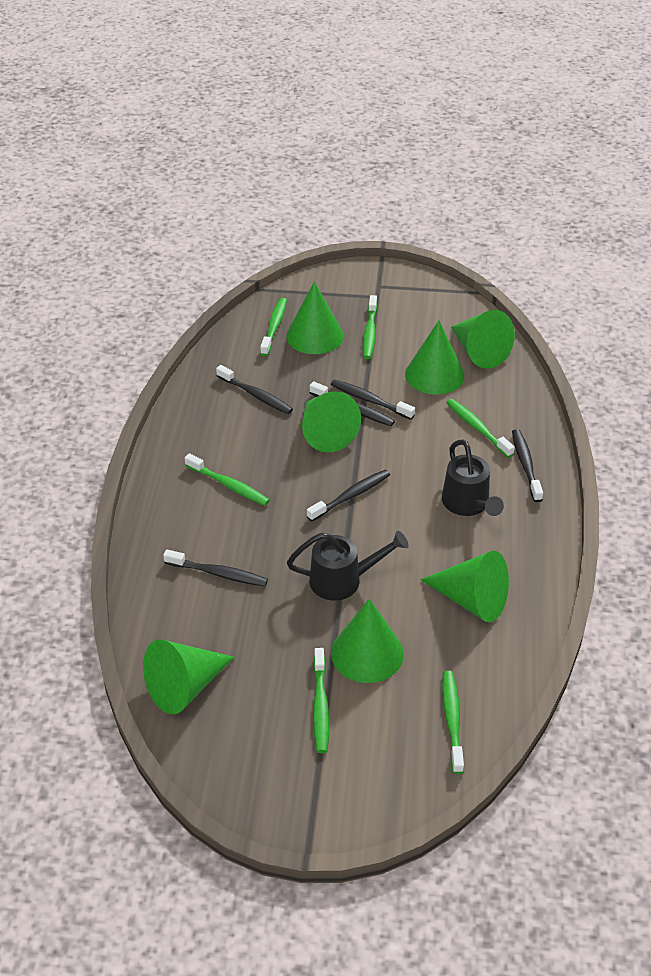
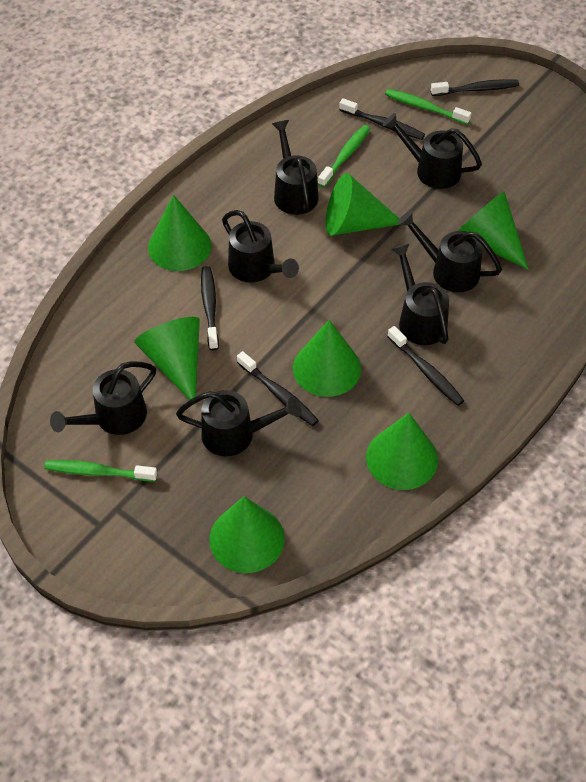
black toothbrush: [163,550,268,586] [216,365,293,414] [307,470,390,522] [310,381,395,426] [331,379,415,420] [512,429,543,502] = 6 -> [201,266,219,350] [237,351,319,426] [339,98,425,140] [387,326,464,406] [431,79,519,96] = 5
black watering can: [287,531,409,601] [442,439,504,516] = 2 -> [50,361,156,435] [176,390,302,456] [222,210,299,283] [272,120,319,215] [383,113,482,189] [391,244,449,345] [398,211,502,292] = 7
green toothbrush: [185,453,270,506] [260,298,287,356] [313,648,329,753] [363,295,377,359] [442,671,464,774] [446,399,515,458] = 6 -> [44,460,157,482] [318,125,370,187] [385,89,471,125] = 3

